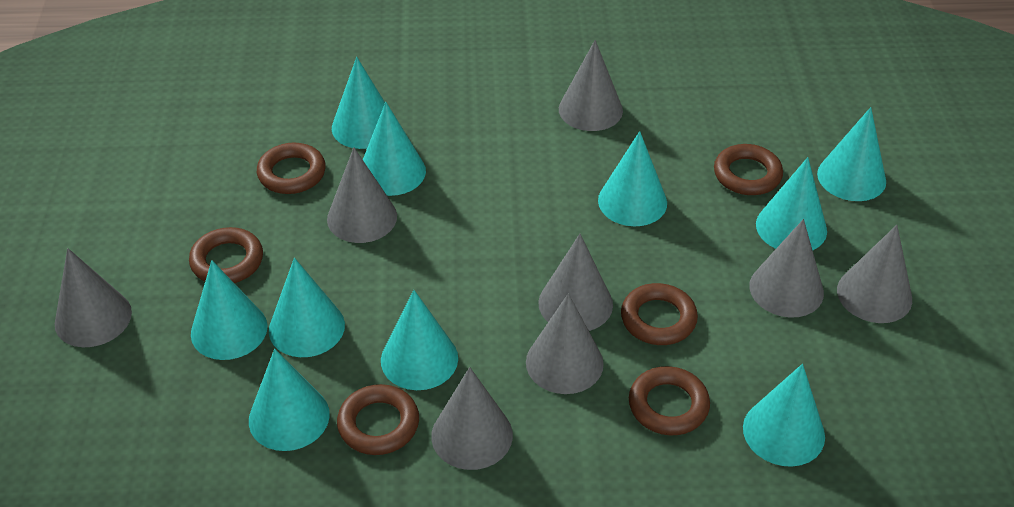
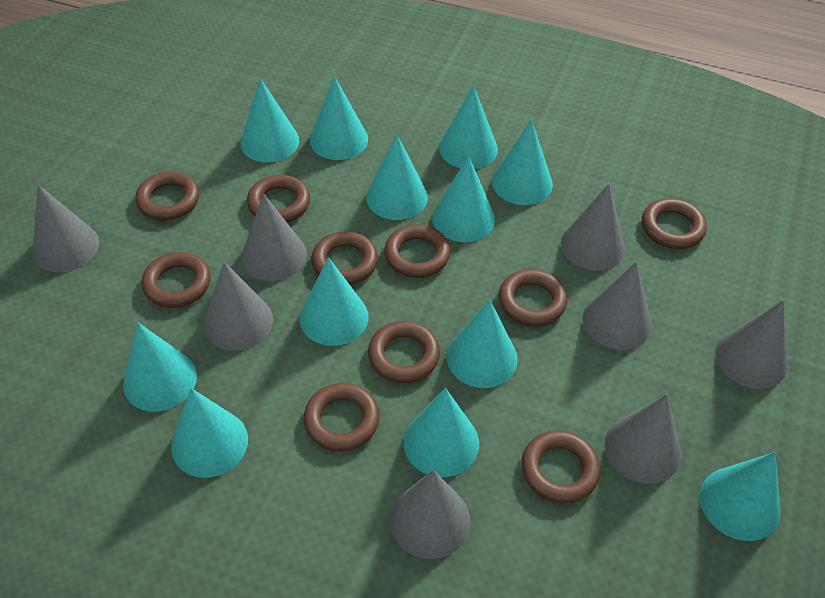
brown ring: [189,227,263,283] [257,143,326,194] [337,384,419,455] [621,283,698,345] [629,366,710,435] [714,144,783,195] = 6 -> [135,171,199,221] [142,252,211,308] [247,175,310,223] [303,383,380,451] [311,231,378,285] [368,321,440,383] [384,225,450,278] [498,269,567,327] [521,430,600,504] [642,198,707,249] = 10
turquoise cone: [191,260,267,360] [249,349,330,451] [269,258,345,357] [332,57,385,149] [363,102,426,196] [381,290,458,390] [598,131,667,226] [743,364,825,467] [756,157,827,250] [817,107,886,201] = 10 -> [123,322,197,412] [171,388,248,478] [241,78,299,162] [300,257,369,346] [310,76,368,160] [366,134,428,220] [404,388,479,477] [432,156,495,242] [439,85,498,169] [447,299,518,388] [492,120,553,205] [700,452,780,541] = 12

